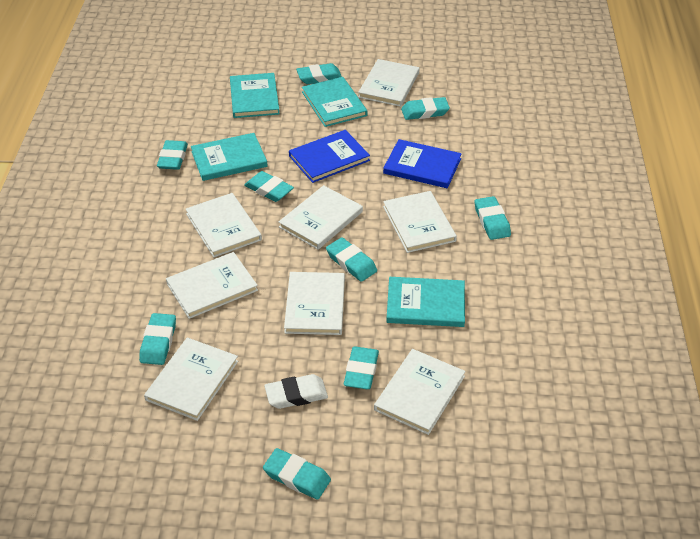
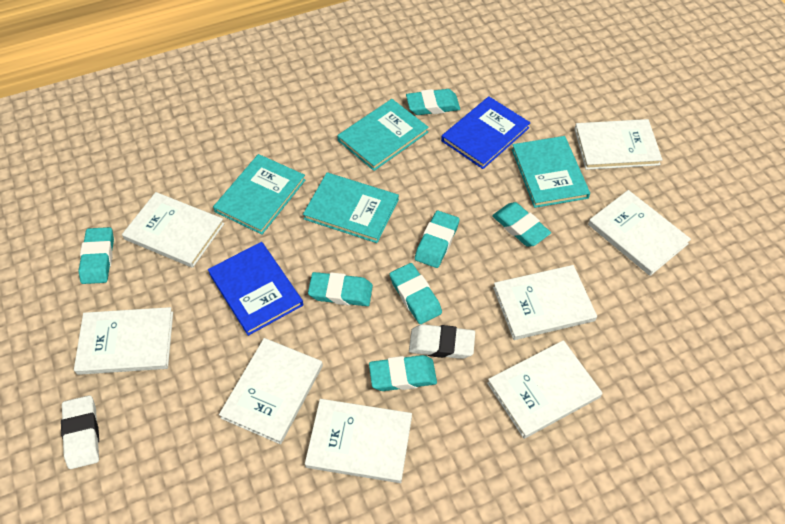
turquoise eraser: [139,313,176,365] [157,140,188,170] [244,171,294,202] [263,448,331,500] [296,63,342,84] [326,237,377,282] [344,346,379,389] [401,97,450,120] [475,196,511,240] = 9 -> [78,227,114,284] [308,272,373,306] [369,355,437,391] [390,263,442,324] [406,89,460,115] [415,211,459,268] [492,202,551,247] = 7
white eraser: [264,374,328,409] = 1 -> [61,395,99,469] [409,324,475,359] = 2

